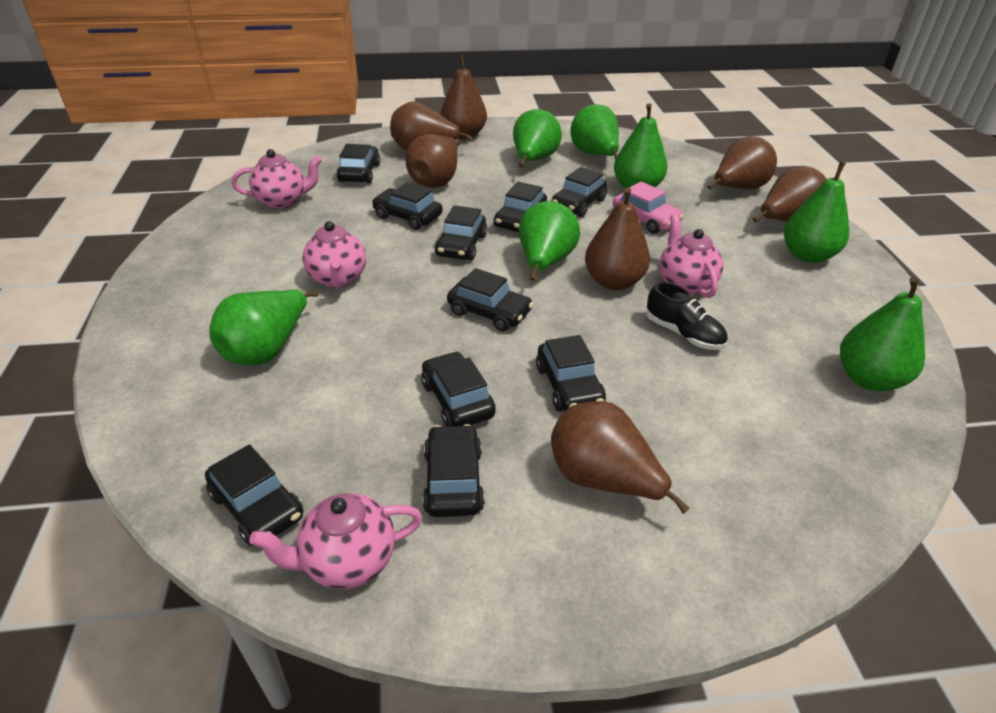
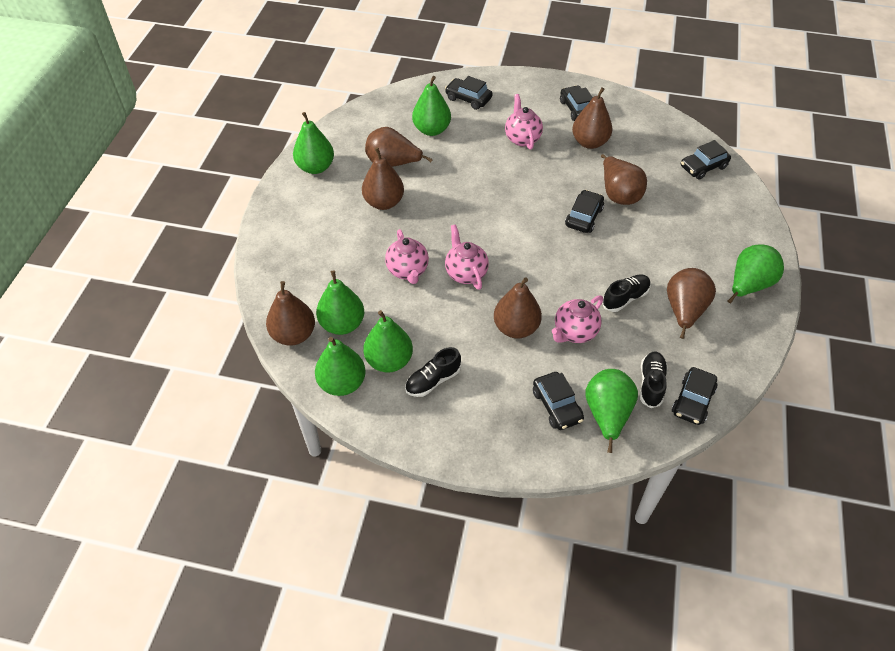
black car: [205,444,304,546] [337,144,380,183] [372,183,443,230] [421,351,496,426] [423,424,485,517] [435,205,487,261] [447,268,533,331] [494,181,547,232] [536,335,606,411] [551,167,607,217] = 10 -> [445,76,493,110] [533,372,584,430] [560,85,593,121] [565,190,604,233] [672,367,718,425] [681,140,731,180] = 6
black shoe: [646,282,728,350] = 1 -> [405,347,461,397] [602,274,651,312] [640,352,668,408] = 3
pink car: [613,182,683,234] = 1 -> none = 0

